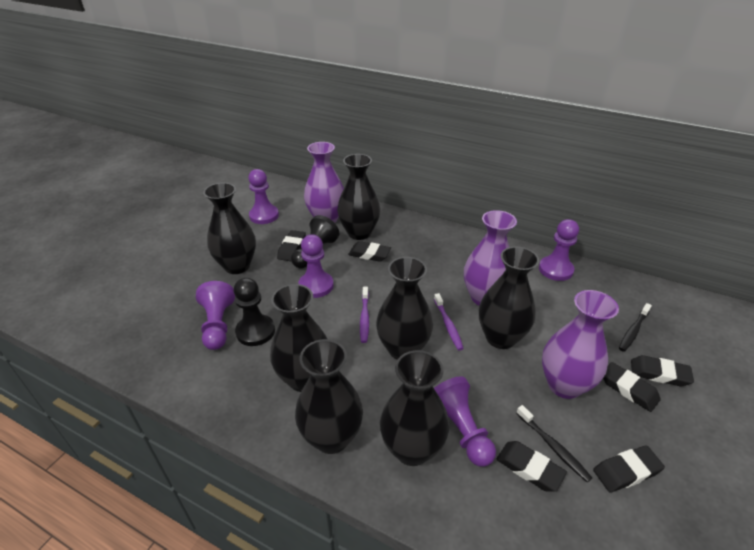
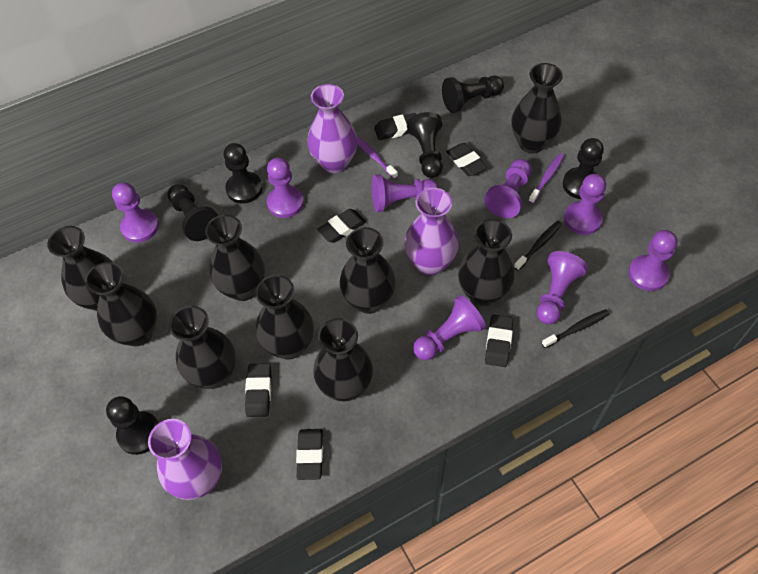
black pawn: [234,278,275,346] [291,215,340,269] = 2 -> [106,396,159,455] [167,184,219,241] [223,143,262,204] [407,112,443,178] [442,75,504,113] [563,138,604,199] = 6
black vase: [203,183,256,274] [270,284,327,392] [295,339,363,454] [337,154,380,240] [376,257,433,360] [380,350,449,466] [479,246,539,349] = 7 -> [47,226,114,311] [85,262,157,346] [169,306,236,389] [205,215,265,301] [255,275,314,360] [313,318,373,402] [340,227,396,314] [458,219,515,306] [511,63,563,153] = 9
purple pawn: [196,281,235,350] [248,169,279,224] [298,234,334,298] [434,376,496,467] [539,219,579,281] = 5 -> [112,182,159,243] [267,157,304,218] [372,174,439,212] [413,295,486,360] [484,159,531,218] [537,251,588,324] [564,174,606,235] [628,230,677,291] = 8

